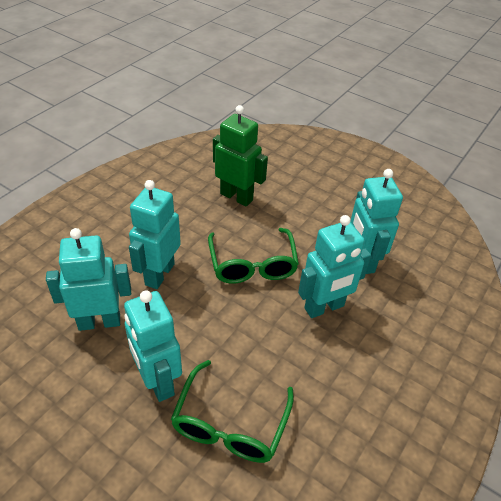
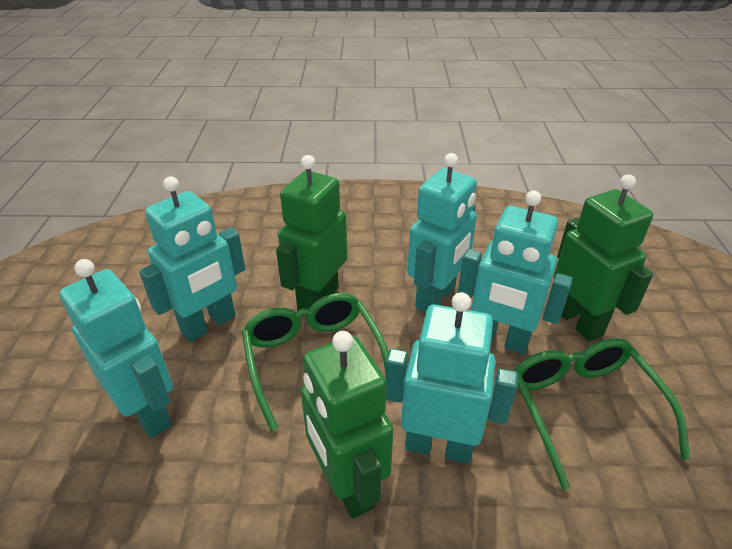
green robot: [213,105,268,206] = 1 -> [276,155,348,311] [301,331,394,519] [553,174,653,341] = 3

